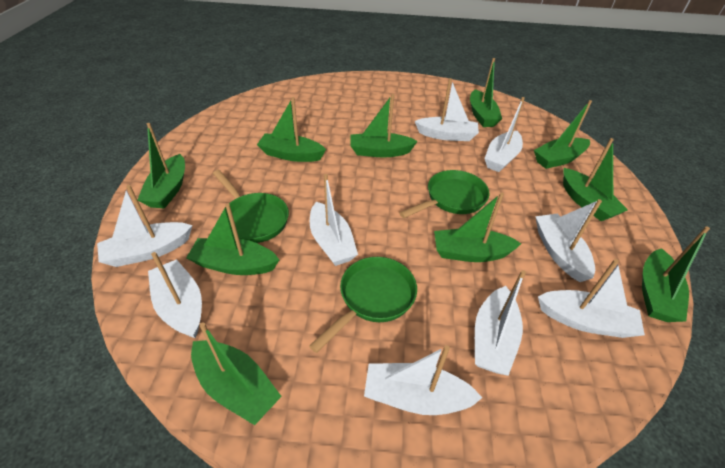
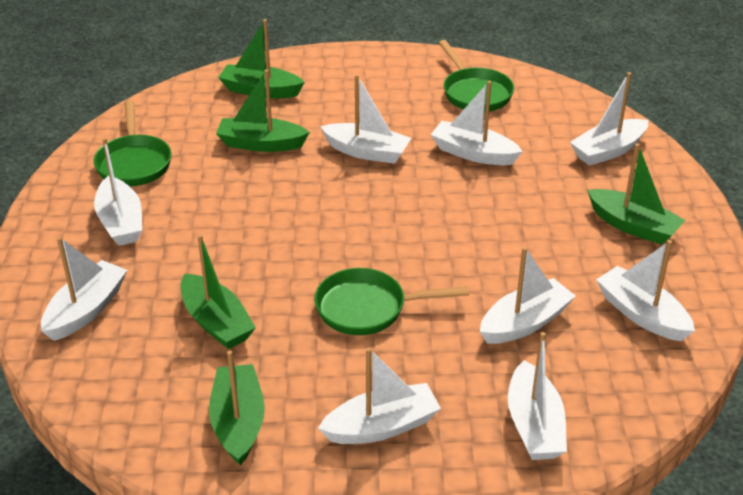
green boat: [137,123,185,209] [186,204,279,275] [191,322,282,425] [257,97,326,162] [351,94,418,157] [434,192,522,262] [470,58,502,127] [534,100,592,169] [563,138,628,221] [642,226,710,322] = 10 -> [181,234,256,349] [209,350,265,465] [216,70,310,152] [218,19,305,98] [587,143,685,245] = 5

